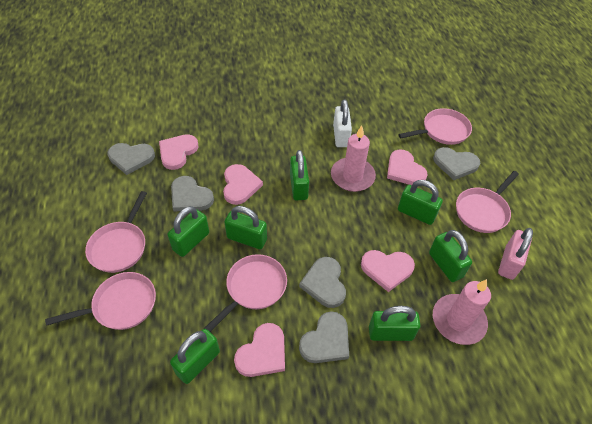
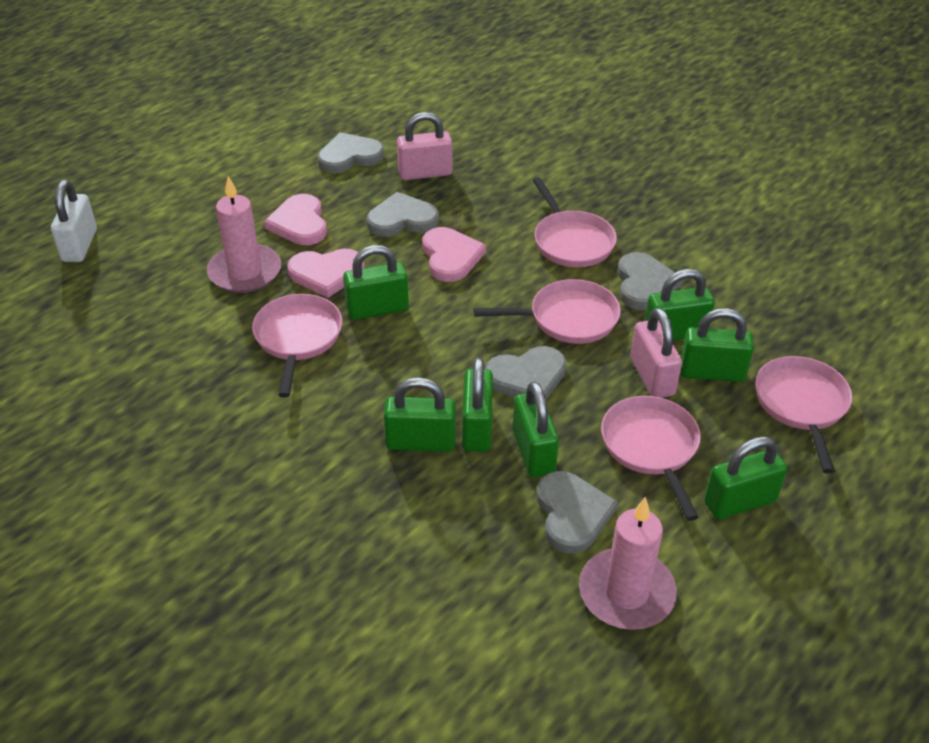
pink heart: [159,134,198,170] [223,164,263,205] [234,323,285,377] [361,250,415,292] [387,150,428,185] = 5 -> [264,194,327,245] [287,248,365,298] [422,227,486,282] = 3
pink padlock: [498,228,533,280] = 1 -> [397,112,452,180] [631,308,682,398] = 2

